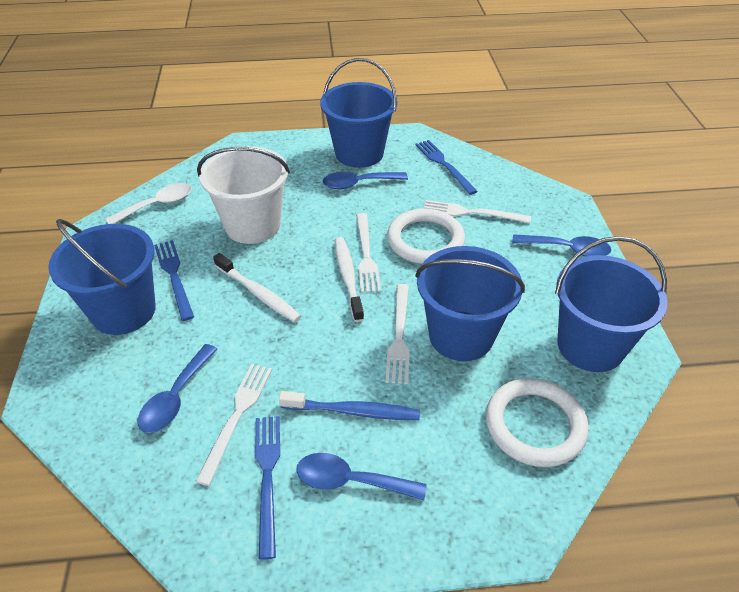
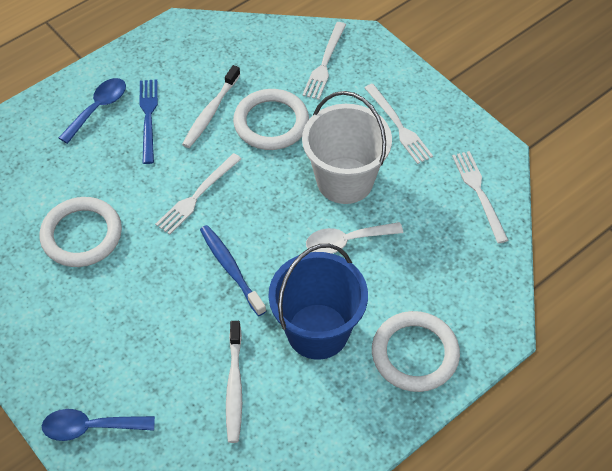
blue bucket: [48,219,156,335] [320,58,397,168] [415,246,525,361] [555,236,667,372] = 4 -> [269,244,368,360] = 1
blue fork: [154,240,194,321] [255,416,280,560] [415,140,478,195] = 3 -> [139,79,158,164] = 1
blue spoon: [138,344,217,433] [296,453,427,500] [323,172,408,189] [512,234,611,256] = 4 -> [42,409,155,441] [59,78,126,144] = 2
white ring: [387,209,465,264] [486,378,589,467] = 2 -> [40,197,122,267] [233,89,309,150] [372,311,460,392] = 3

